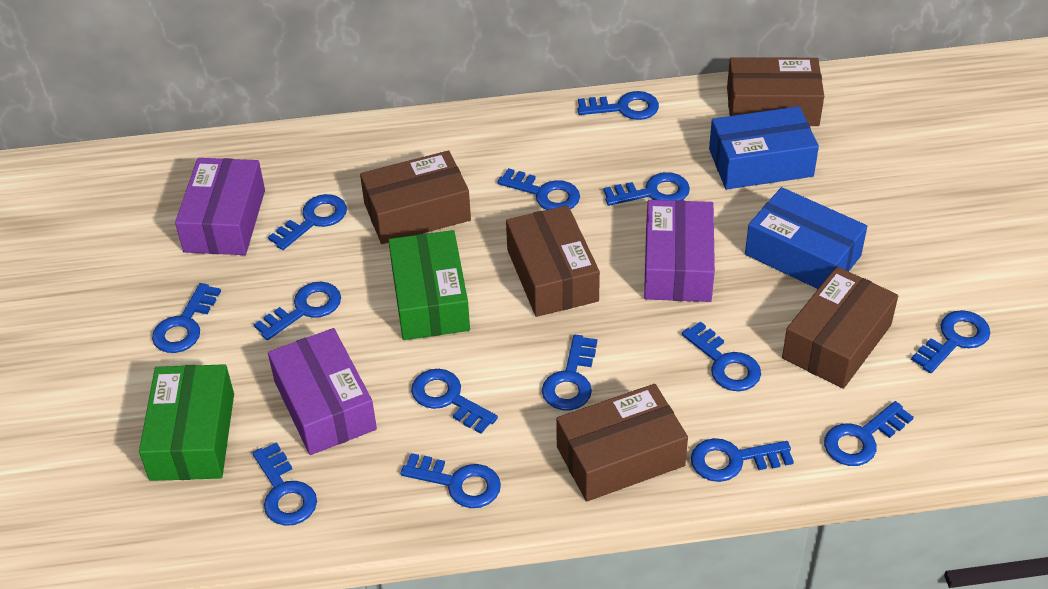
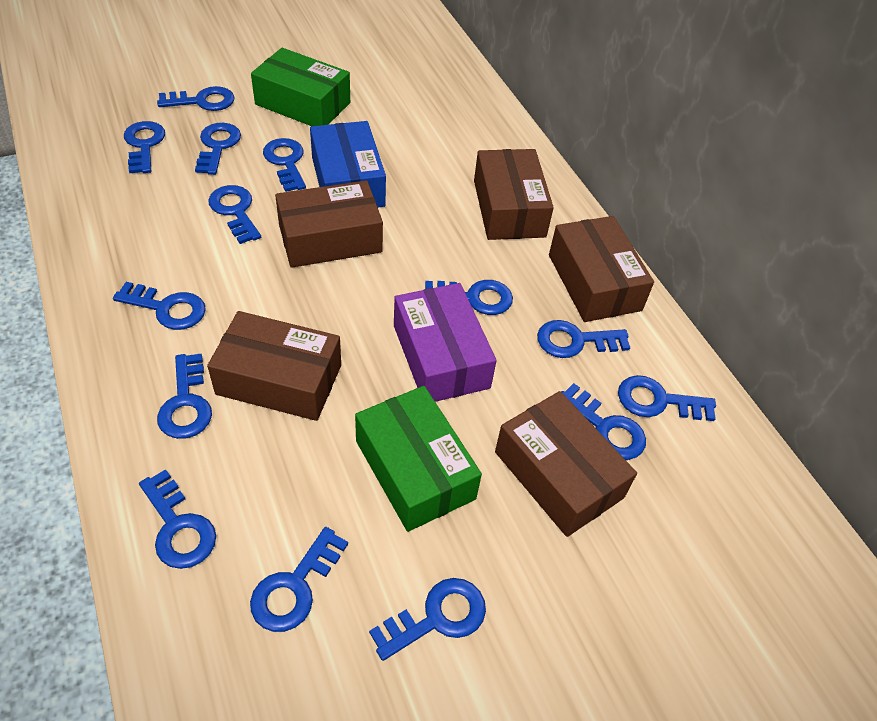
blue box: [709,106,819,189] [745,187,867,289] = 2 -> [310,121,386,207] = 1
purple box: [175,158,265,255] [268,328,377,455] [644,200,715,302] = 3 -> [394,283,497,402] = 1

